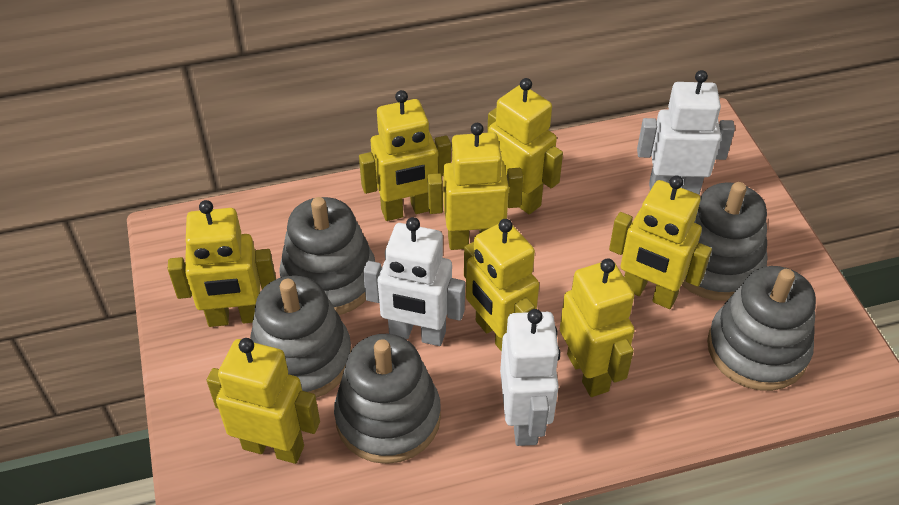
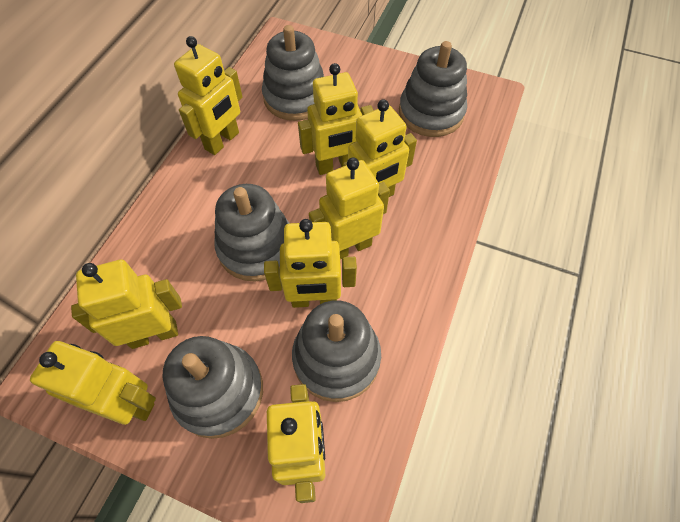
white robot: [363,217,465,346] [500,309,560,446] [637,70,735,195] = 3 -> none = 0

